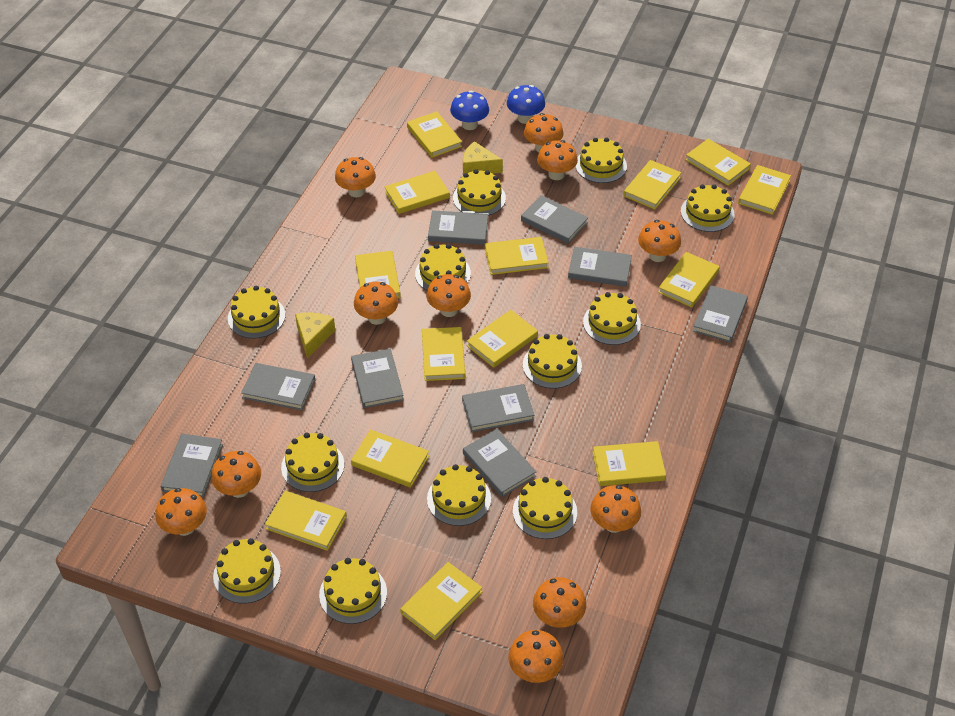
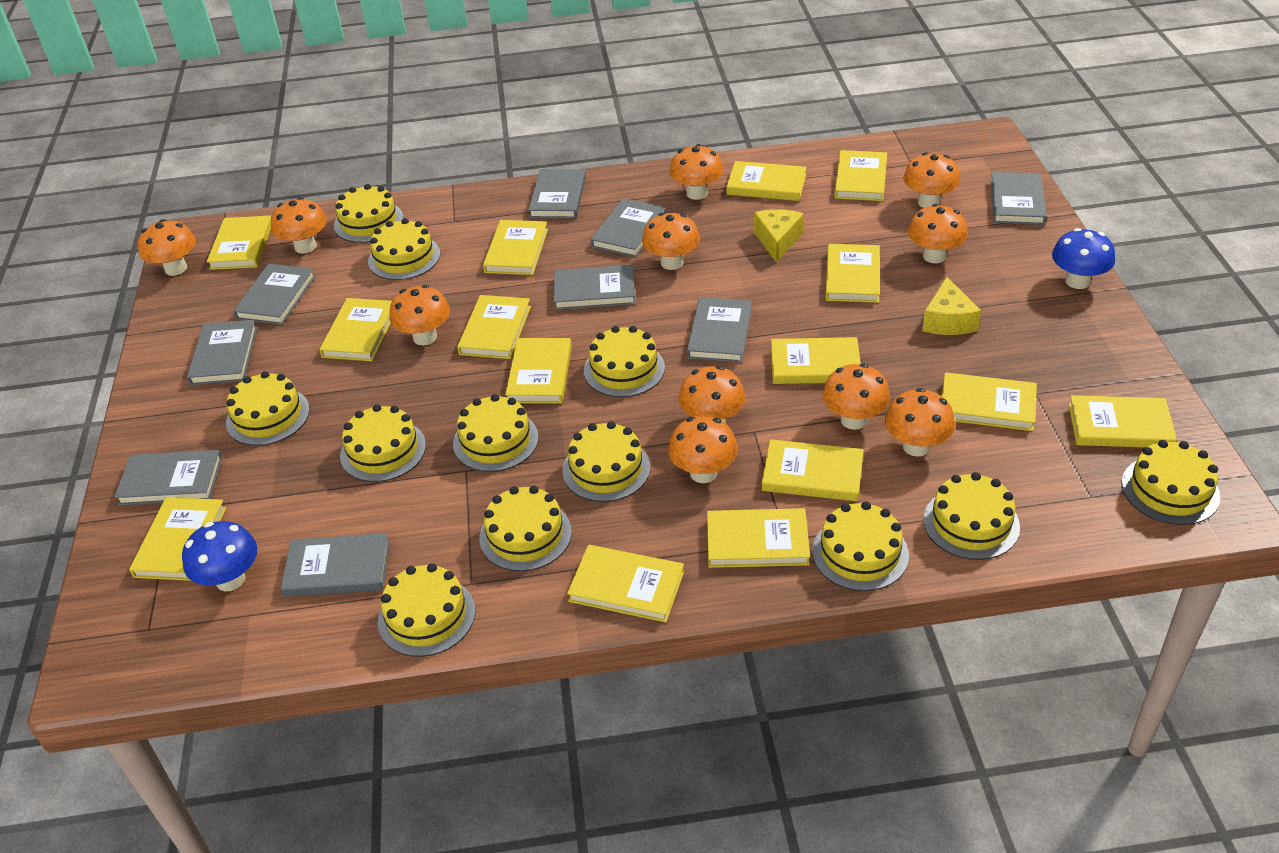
yellow book: [265,491,347,551] [351,430,429,488] [355,251,401,298] [384,171,450,214] [400,562,482,640] [407,111,462,158] [422,327,465,381] [467,310,538,368] [485,237,549,275] [593,441,666,486] [623,160,681,209] [658,252,720,307] [686,139,751,186] [738,165,791,215] = 14 -> [129,497,226,581] [207,216,271,270] [319,298,392,361] [457,295,531,359] [483,220,548,275] [505,338,572,403] [567,545,684,622] [707,508,810,568] [726,161,807,201] [762,439,864,501] [771,337,861,384] [825,244,880,303] [834,150,887,201] [942,372,1037,431] [1069,395,1177,448] = 15

